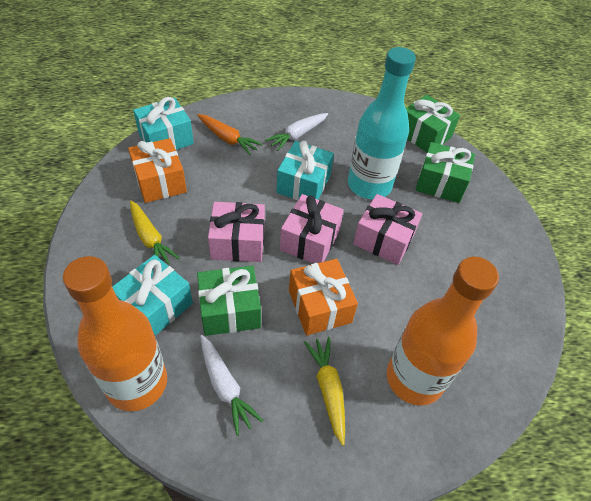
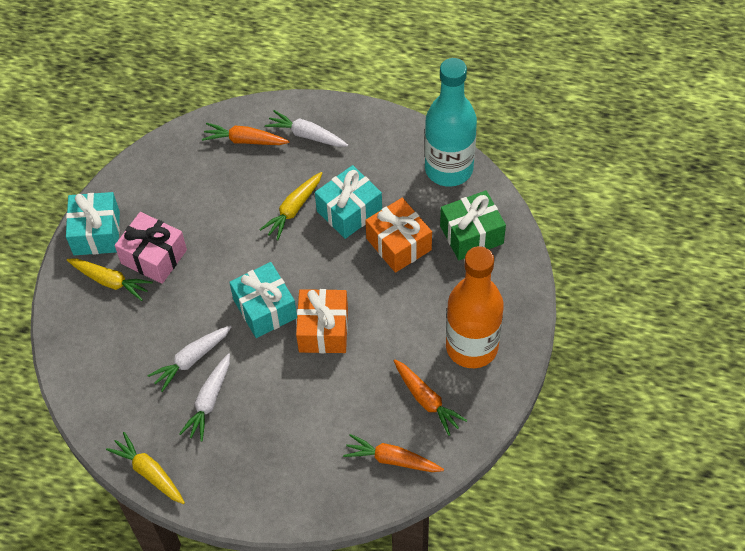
green gift: [197,266,261,336] [406,95,460,152] [415,142,475,203] = 3 -> [440,190,506,260] = 1
orange bottle: [63,256,167,411] [387,257,499,405] = 2 -> [446,246,504,368] = 1
orange carrot: [197,114,263,155] = 1 -> [202,123,290,145] [343,434,444,472] [394,360,468,436] = 3
pink gift: [208,202,265,262] [280,194,344,263] [353,194,422,265] = 3 -> [115,212,187,284] = 1
white carrot: [200,335,263,436] [265,113,328,151] = 2 -> [147,326,231,392] [179,353,230,442] [265,110,348,147] = 3
yellow carrot: [130,201,180,264] [304,337,345,446] = 2 -> [67,259,153,301] [106,432,185,504] [259,172,322,240] = 3

